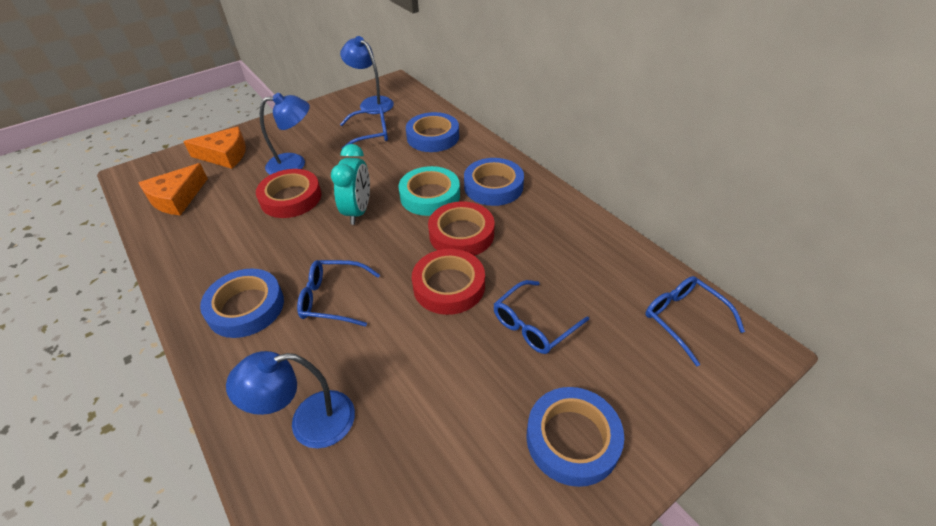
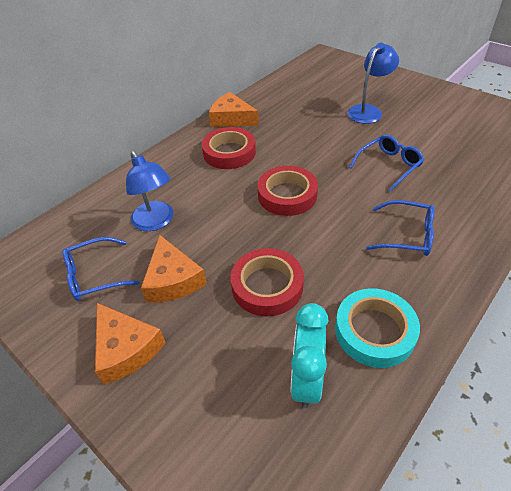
blue glasses: [297,260,380,327] [340,106,388,149] [493,280,589,354] [645,276,745,366] = 4 -> [63,237,139,301] [349,134,424,191] [366,200,434,256] = 3
blue lamp: [226,351,355,449] [260,93,310,175] [340,36,394,114] = 3 -> [126,151,173,231] [347,43,399,124] = 2
blue tape: [200,269,284,338] [406,112,459,152] [464,158,524,206] [526,387,624,487] = 4 -> none = 0
orange cheese: [138,163,208,215] [183,127,246,169] = 2 -> [95,303,166,384] [141,235,207,303] [209,92,259,127] = 3

